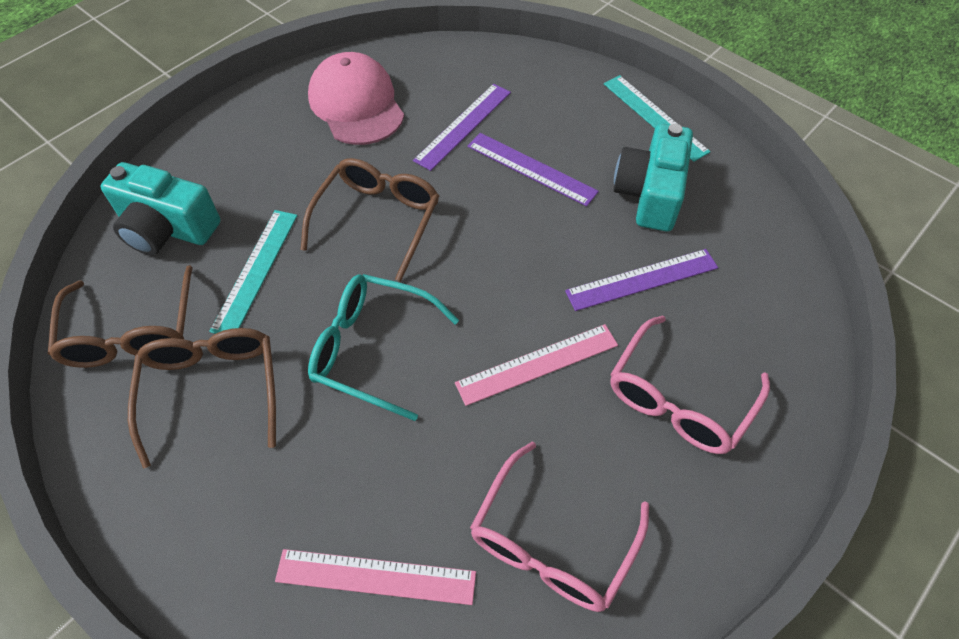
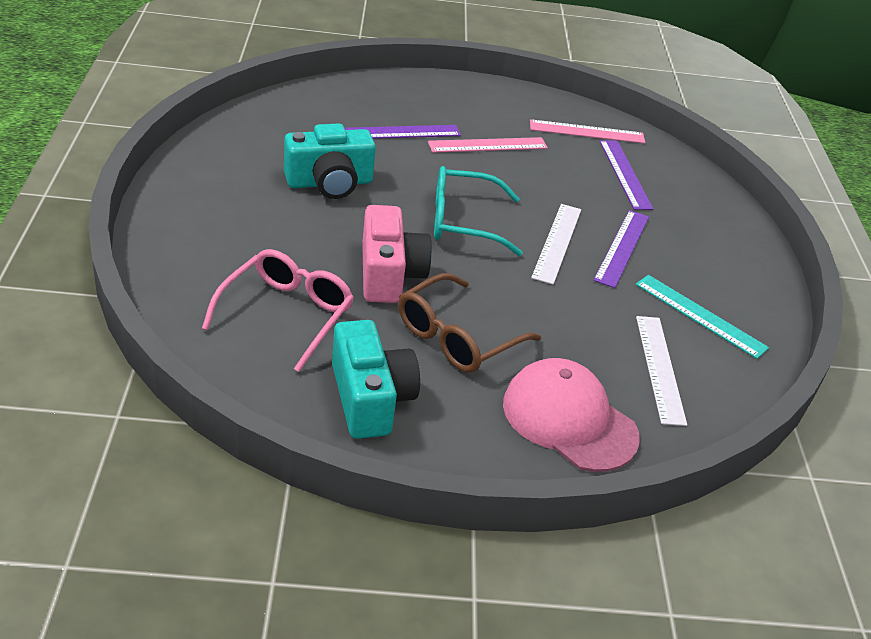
brown glasses: [48,265,193,368] [128,328,276,468] [301,158,439,282] = 3 -> [398,273,541,373] = 1
pink camera: none = 0 -> [362,205,432,303] = 1
pink glasses: [470,441,649,612] [610,316,770,454] = 2 -> [202,249,354,372] = 1
turquoise ruler: [209,210,298,334] [604,75,711,162] = 2 -> [636,275,769,359] = 1
white ruler: none = 0 -> [531,204,581,284] [636,316,687,426] = 2

